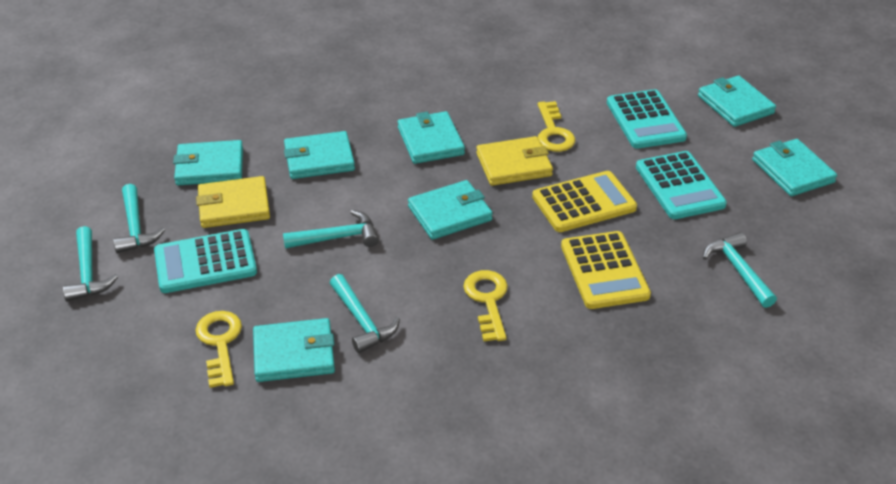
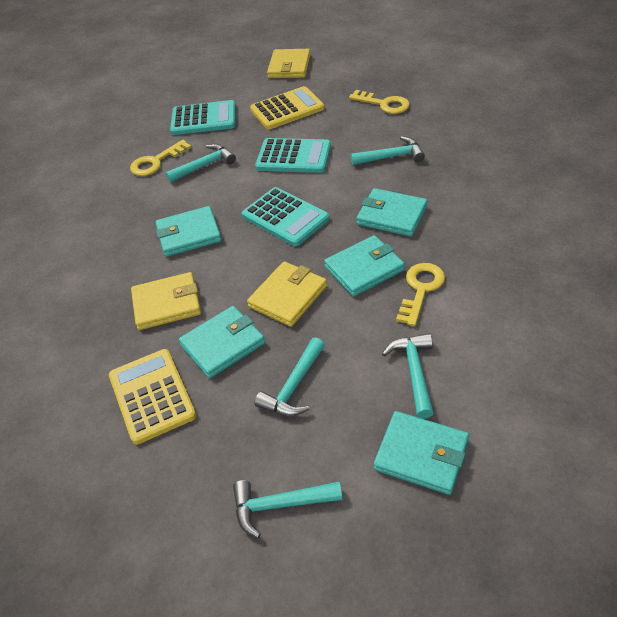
turquoise wallet: [173,140,243,185] [253,318,335,382] [284,131,355,179] [398,111,465,164] [408,180,493,240] [698,75,776,127] [752,139,837,196] = 7 -> [155,206,222,257] [179,306,265,378] [324,235,405,297] [356,188,428,237] [374,411,469,495] = 5
yellow wallet: [196,176,270,228] [476,136,553,186] = 2 -> [131,272,201,330] [247,261,327,327] [267,49,311,78] = 3

